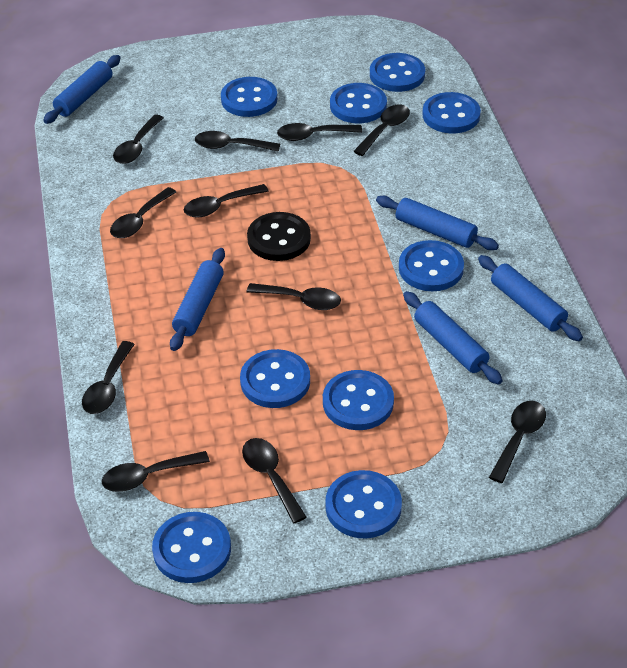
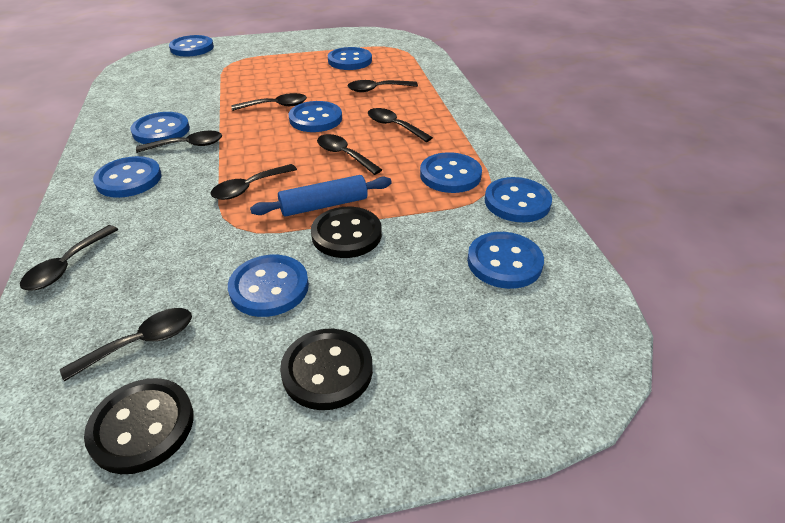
black button: [247,212,311,261] = 1 -> [84,378,194,474] [280,329,373,410] [311,207,382,258] = 3
black spoon: [82,341,135,414] [102,451,210,492] [110,187,176,238] [113,115,164,164] [184,184,269,218] [195,131,280,152] [242,438,307,523] [247,283,341,310] [277,123,362,141] [353,105,410,156] [489,401,546,483] = 11 -> [20,225,118,290] [60,308,192,381] [136,131,222,153] [210,164,297,200] [231,93,307,111] [317,134,382,175] [348,80,418,92] [368,108,433,142] = 8
blue rolling pin: [43,55,121,124] [170,248,225,351] [376,196,499,250] [403,291,502,384] [478,255,583,341] = 5 -> [250,175,392,217] = 1

